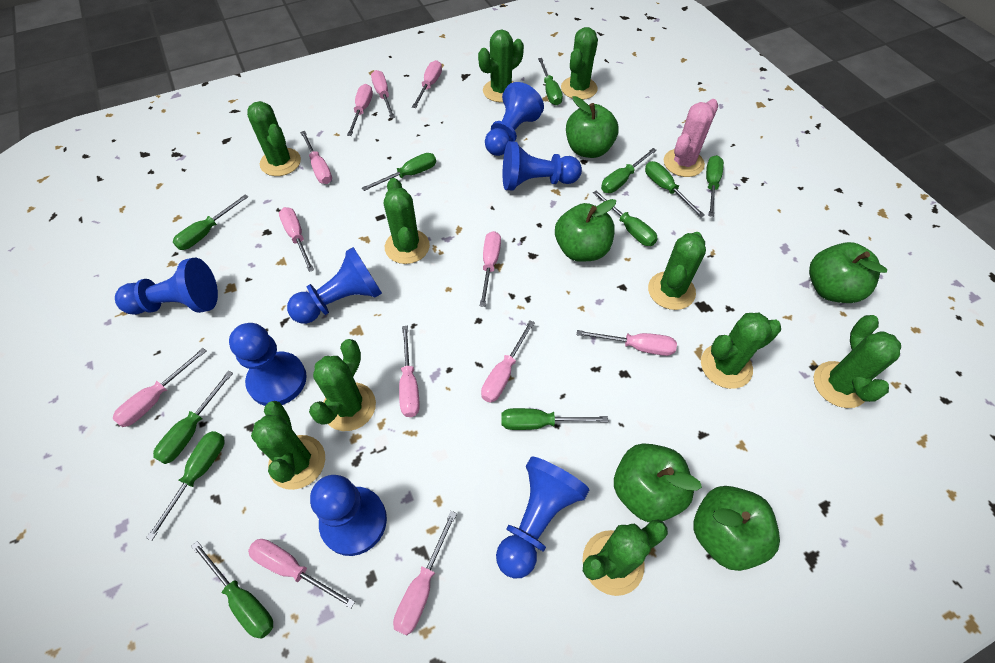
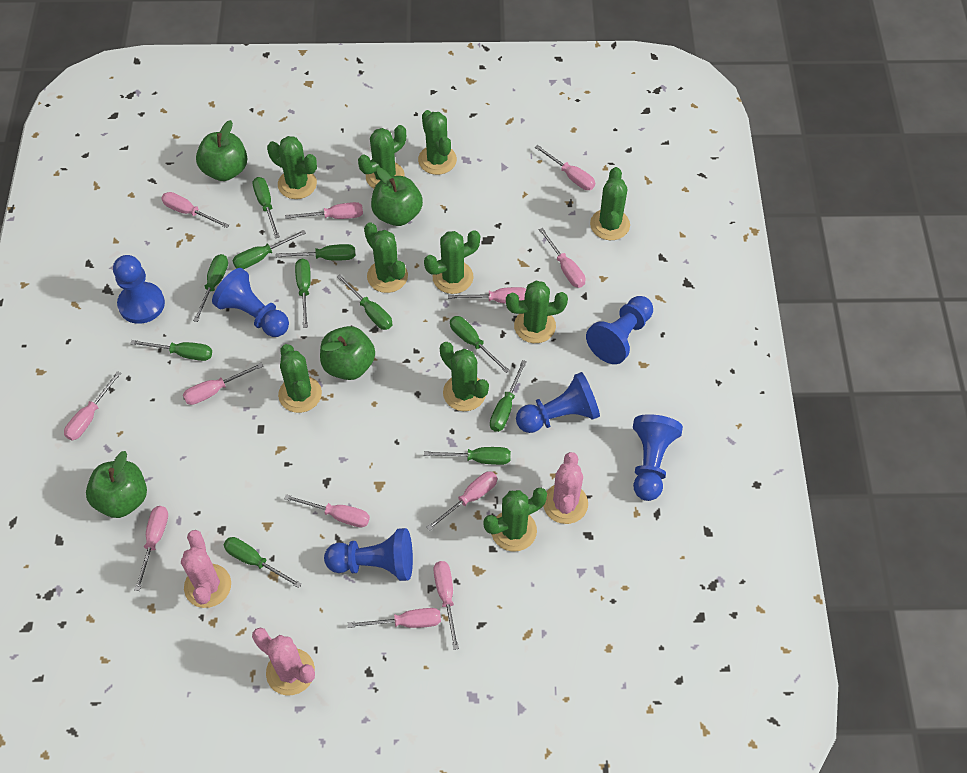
blue pawn: [115,258,218,315] [229,323,307,406] [287,247,382,324] [310,475,387,556] [485,82,544,156] [496,457,590,579] [503,141,582,191] = 7 -> [113,255,165,324] [212,268,289,337] [324,528,413,581] [516,372,600,433] [586,296,653,364] [633,414,683,501] = 6
green apple: [555,199,616,262] [566,96,619,158] [614,443,702,522] [694,486,780,571] [809,242,887,303] = 5 -> [86,451,147,518] [196,120,247,181] [320,326,375,380] [371,168,423,226] = 4
pink cactus: [664,99,718,177] = 1 -> [181,530,231,608] [252,627,315,696] [543,452,588,524] = 3

